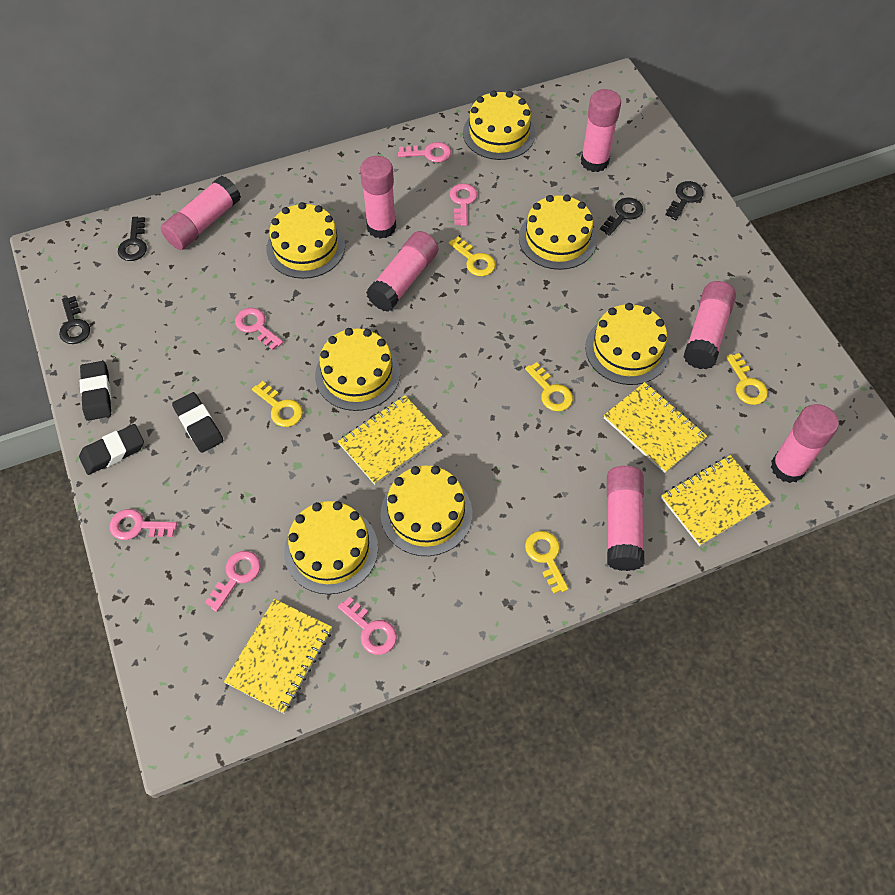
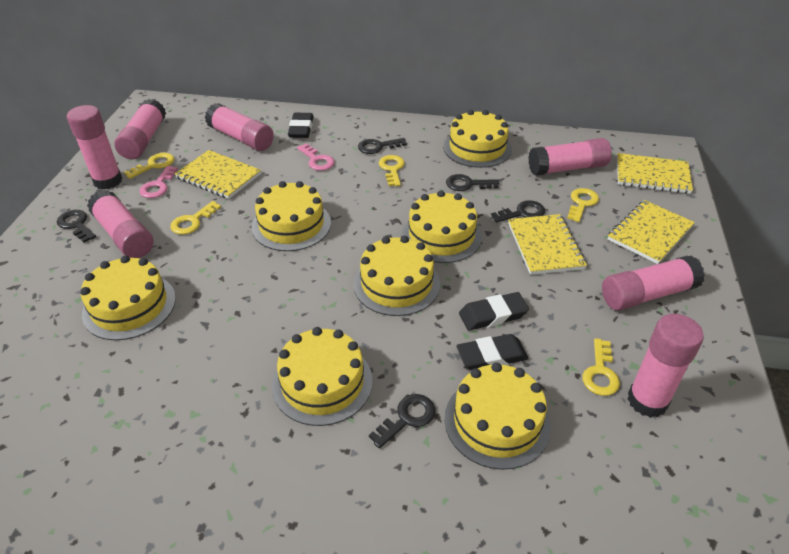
black key: [59,296,90,344] [118,217,147,261] [600,197,643,236] [666,181,704,220] = 4 -> [57,210,96,243] [358,138,407,154] [369,394,435,449] [446,174,499,191] [491,200,545,223] = 5
pink key: [110,509,177,540] [205,551,261,612] [235,308,283,350] [338,597,397,655] [398,142,451,163] [450,183,477,226] = 6 -> [139,166,178,198] [297,143,334,171] = 2

